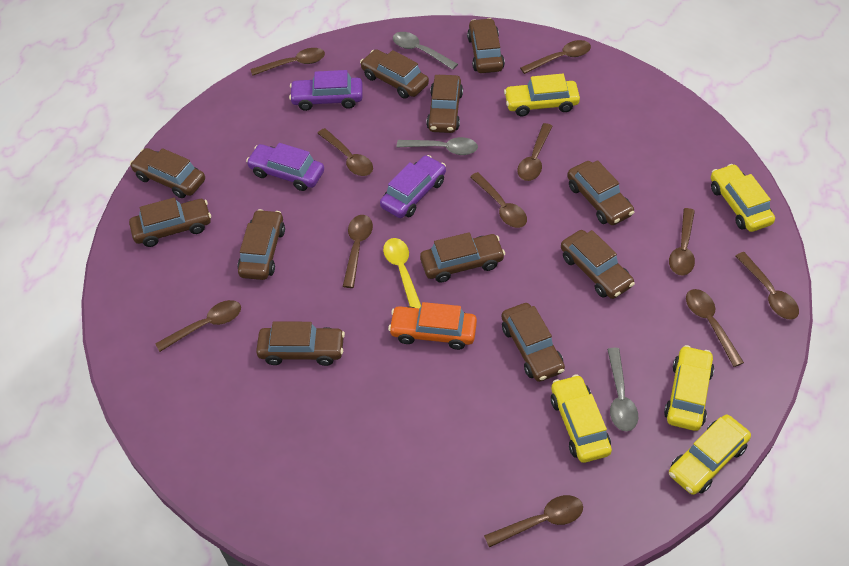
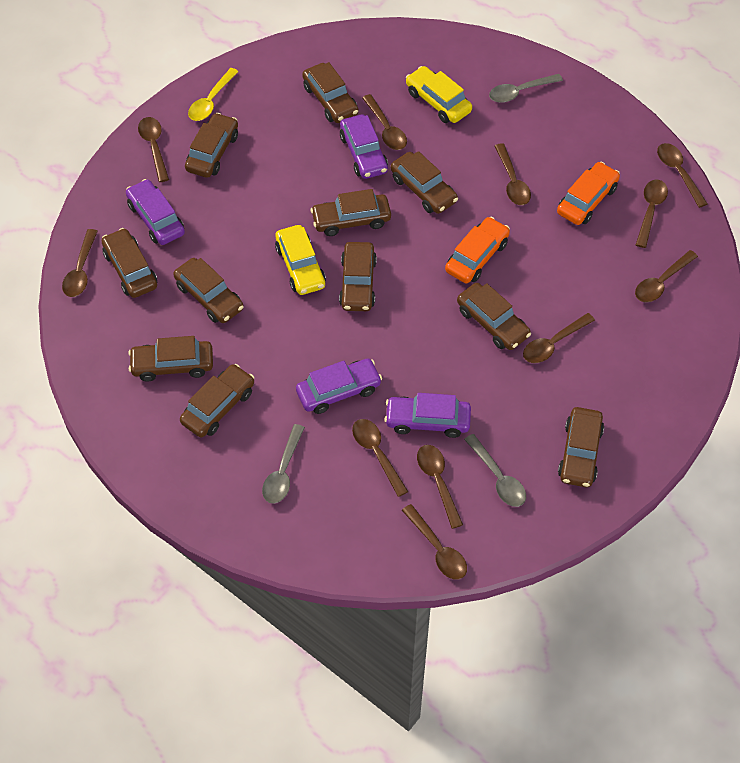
orange car: [388,302,477,350] = 1 -> [445,217,510,283] [557,162,620,225] = 2
purple car: [246,143,324,191] [289,70,363,111] [380,155,446,218] = 3 -> [126,179,185,245] [296,359,382,414] [340,114,388,179] [384,393,471,438] = 4
yellow car: [504,74,580,116] [551,374,612,463] [664,345,714,431] [669,415,751,495] [711,164,775,232] = 5 -> [275,225,326,295] [406,66,472,123] = 2

